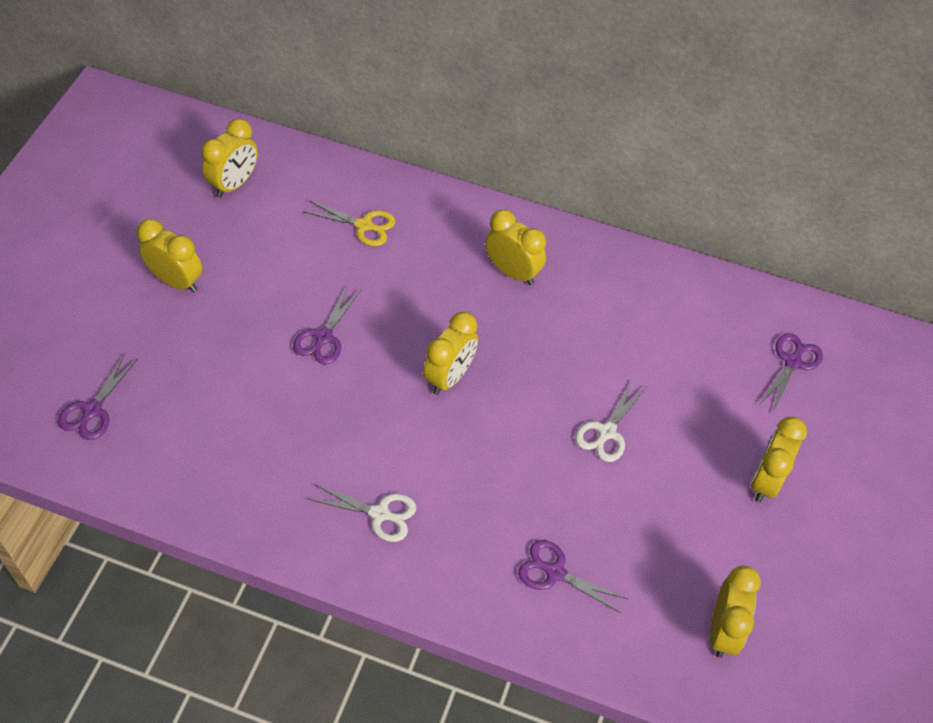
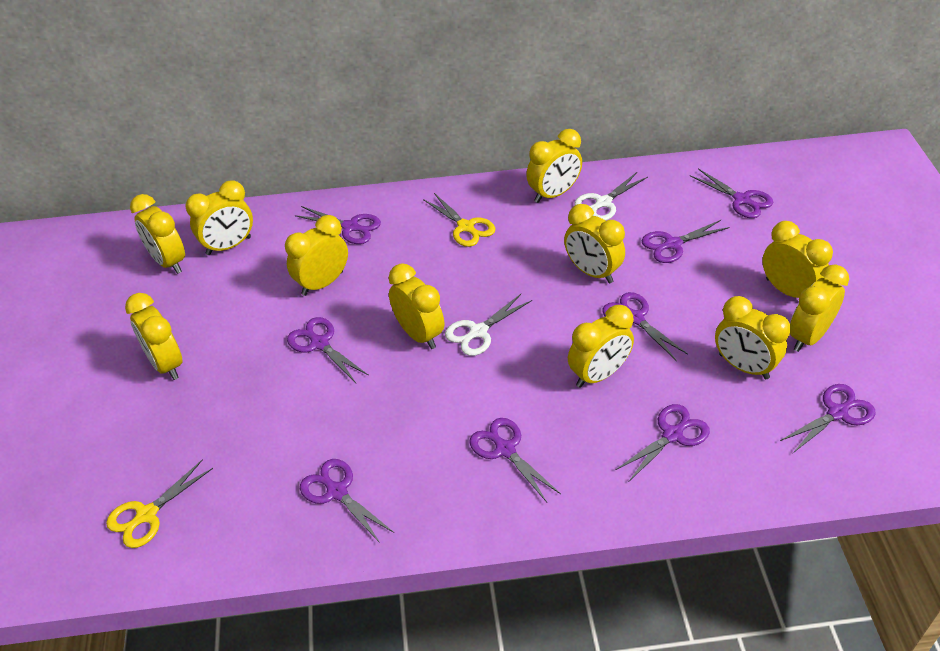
purple scissors: [58,354,138,440] [293,286,361,365] [518,540,627,613] [759,333,823,413] = 4 -> [287,317,369,383] [295,206,381,244] [300,459,394,543] [469,418,561,502] [602,292,688,361] [616,404,710,481] [641,220,730,263] [690,168,773,218] [780,384,875,453] = 9
yellow clock: [137,219,202,293] [201,119,258,198] [423,312,478,395] [485,210,546,285] [710,566,761,658] [751,417,807,502] = 6 -> [125,293,183,380] [130,194,185,274] [185,180,253,255] [285,215,348,296] [389,263,444,349] [526,129,582,203] [564,204,625,283] [568,305,634,388] [715,296,791,379] [762,221,833,298] [790,265,849,352] = 11
yellow scissors: [303,200,395,246] = 1 -> [106,459,213,548] [423,193,495,247] = 2

